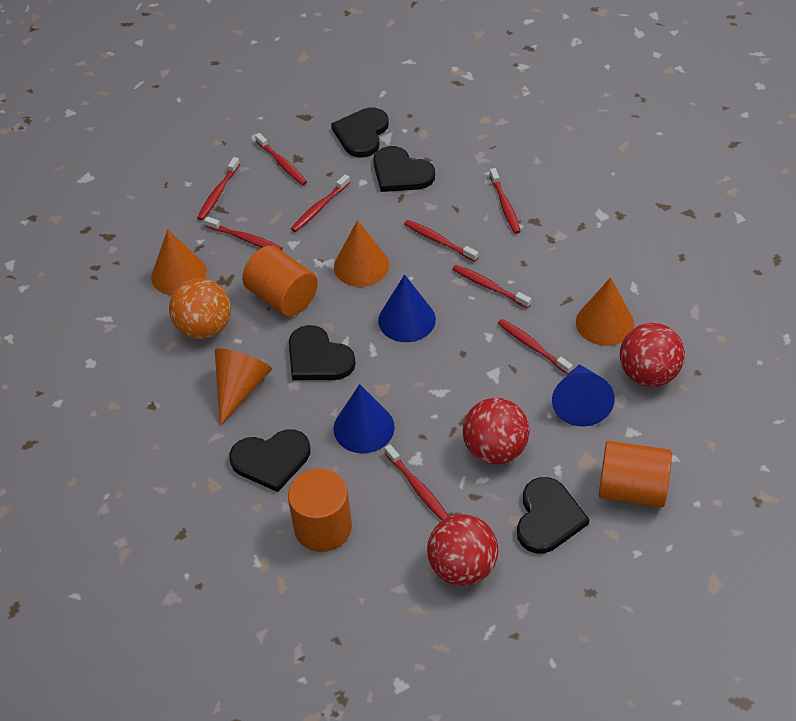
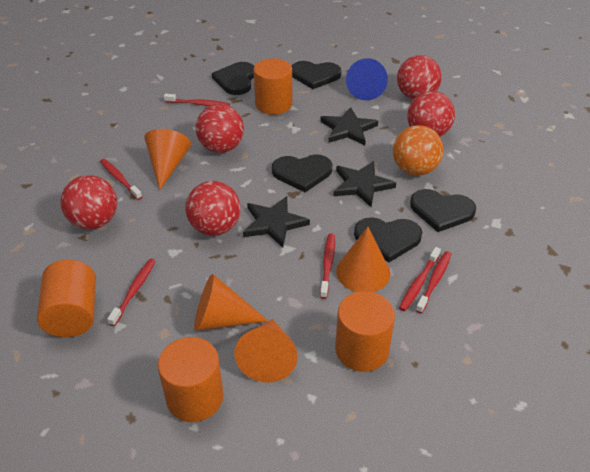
black star: none = 0 -> [243,196,310,248] [320,107,378,145] [334,161,396,207] = 3
blue cone: [334,384,395,453] [378,274,436,342] [552,364,615,426] = 3 -> [346,58,388,100] = 1
orange cylinder: [242,246,318,317] [288,468,352,552] [599,441,672,507] = 3 -> [37,260,96,337] [158,337,223,422] [254,58,292,115] [335,291,395,372] = 4
red ball: [427,514,498,586] [463,398,530,464] [620,323,685,387] = 3 -> [61,175,117,229] [185,181,241,236] [196,104,244,153] [397,55,442,99] [407,91,455,137] = 5
red toothbrush: [197,157,240,220] [204,216,283,251] [255,133,307,185] [291,174,350,232] [385,444,449,520] [404,220,478,262] [452,265,531,308] [490,168,521,234] [498,319,573,374] = 9 -> [100,159,142,200] [107,259,156,326] [164,94,230,106] [320,233,335,299] [399,247,441,311] [416,251,451,314] = 6

